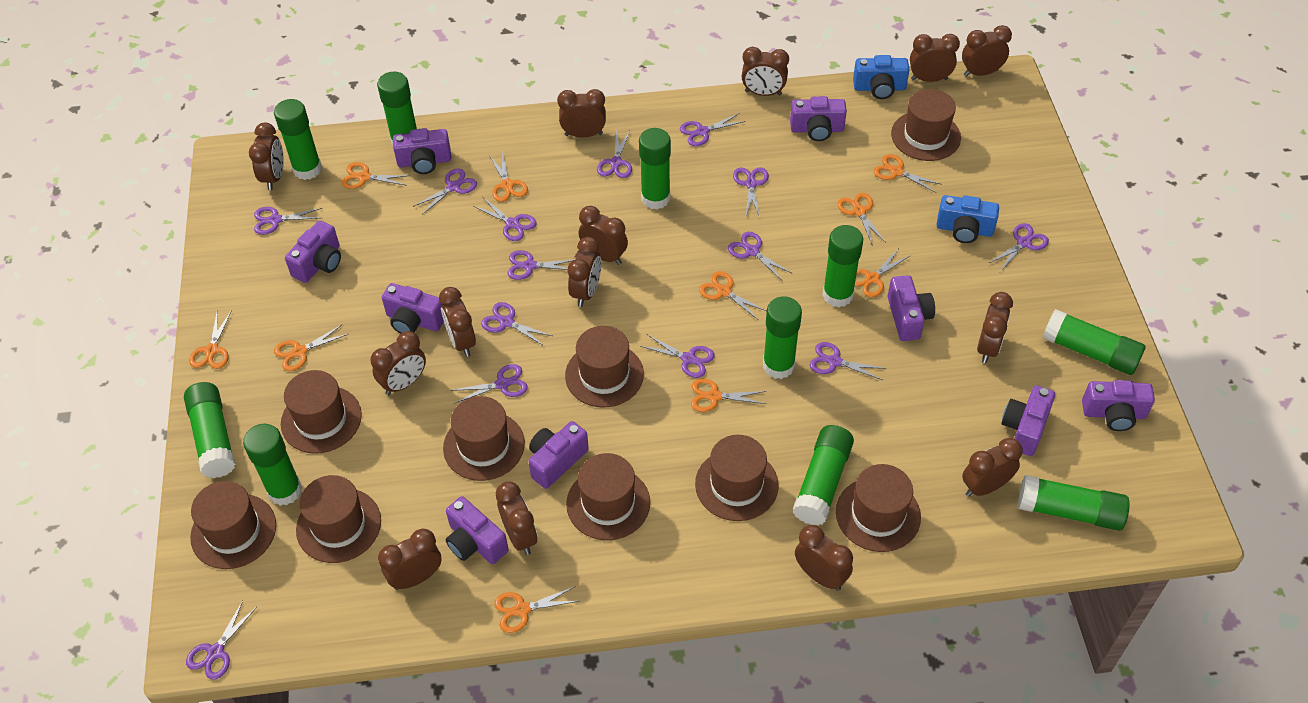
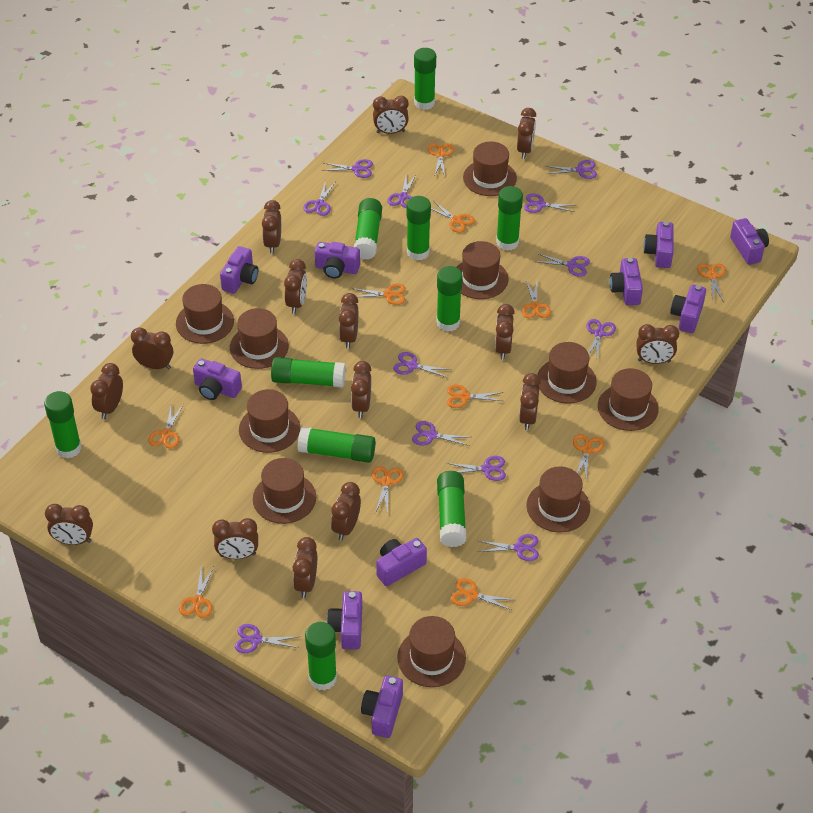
blue camera: [853,55,909,99] [937,195,999,243] = 2 -> none = 0
brown clock: [249,123,284,190] [370,331,426,395] [378,529,441,590] [439,287,476,357] [496,481,538,555] [557,89,606,138] [568,237,601,307] [579,206,628,265] [742,47,789,96] [795,525,853,591] [910,34,960,82] [962,25,1012,77] [962,438,1023,497] [977,292,1013,363] = 14 -> [45,504,93,545] [90,363,123,419] [131,327,173,369] [212,518,258,559] [262,200,281,254] [284,259,307,314] [293,537,317,598] [331,482,361,540] [339,293,358,349] [351,361,371,418] [373,96,409,134] [495,304,515,360] [517,108,536,159] [519,373,541,430] [636,324,679,364] = 15
brown hat: [190,481,276,569] [281,370,362,454] [296,475,381,563] [443,396,525,481] [565,326,644,408] [566,453,650,540] [695,435,779,521] [836,464,921,552] [891,89,961,161] = 9 -> [176,284,234,344] [230,308,289,369] [239,389,300,453] [253,458,316,524] [397,616,466,687] [457,241,509,299] [463,142,517,196] [526,466,590,533] [537,342,597,404] [598,368,659,431] = 10
orange scissors: [189,310,232,369] [274,324,348,371] [341,162,410,189] [489,151,528,202] [494,586,578,633] [691,378,766,412] [699,271,767,320] [838,193,886,246] [855,248,911,298] [874,154,942,193] = 10 -> [148,403,183,449] [179,566,214,618] [354,283,406,305] [372,466,403,513] [428,143,454,176] [431,201,475,233] [447,385,504,408] [451,578,514,610] [522,280,551,318] [573,434,604,482] [697,263,726,301] = 11
purple camera: [285,220,341,283] [382,283,444,334] [393,128,451,174] [446,496,509,564] [528,421,589,489] [790,96,847,141] [888,275,935,341] [1001,385,1055,456] [1082,380,1155,431] = 9 -> [193,358,242,400] [220,246,258,293] [315,242,360,279] [327,591,362,649] [361,676,403,738] [376,538,427,586] [610,258,643,305] [643,222,674,268] [670,285,706,333] [730,218,769,265] = 10
purple scissors: [186,601,257,679] [254,207,322,235] [413,169,477,215] [451,364,528,404] [473,198,537,241] [481,302,552,346] [508,250,573,280] [597,130,632,178] [640,334,715,378] [680,113,746,146] [728,232,793,280] [733,168,769,217] [810,342,886,380] [989,223,1049,272] = 14 -> [235,624,299,653] [303,180,335,216] [322,159,373,178] [387,174,417,208] [393,352,451,378] [412,421,470,446] [446,456,506,481] [478,534,539,561] [524,193,577,213] [538,254,590,277] [546,160,597,179] [587,319,616,359] = 12

